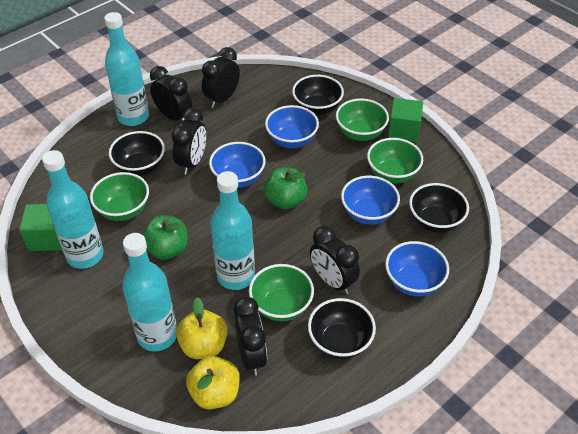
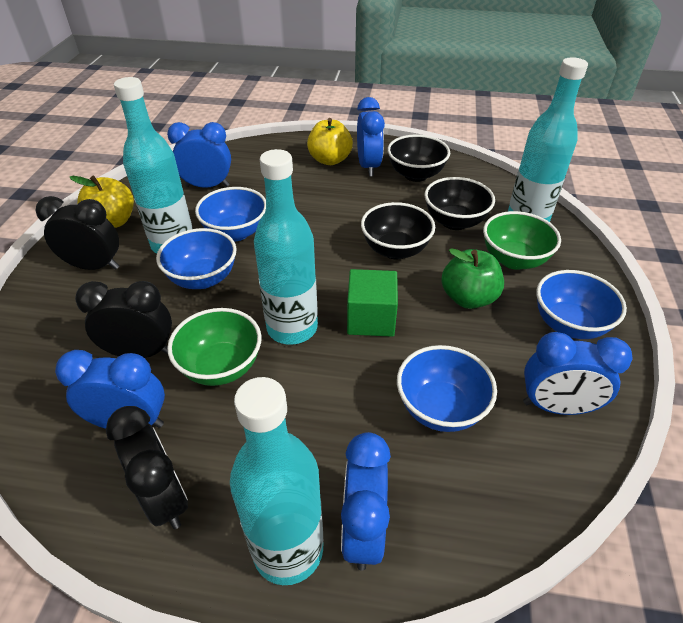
black bowl: [109,131,165,176] [292,75,344,116] [308,298,376,359] [409,183,469,233] = 4 -> [361,202,435,259] [387,134,450,182] [424,177,495,230] = 3
black clock: [150,66,192,121] [171,108,206,175] [202,47,240,108] [233,296,267,376] [310,226,360,294] = 5 -> [35,196,119,270] [75,281,172,358] [106,406,188,529] = 3
blue clock: none = 0 -> [55,350,165,429] [167,122,231,188] [341,432,391,571] [357,97,385,177] [523,332,633,415] = 5
green apple: [142,215,188,260] [264,167,308,209] = 2 -> [441,248,504,309] = 1
green bowl: [90,172,149,221] [249,264,314,322] [336,98,389,141] [367,138,423,183] = 4 -> [167,308,261,386] [483,211,561,270] = 2
green cube: [19,204,62,251] [388,98,423,143] = 2 -> [347,269,398,337] = 1

